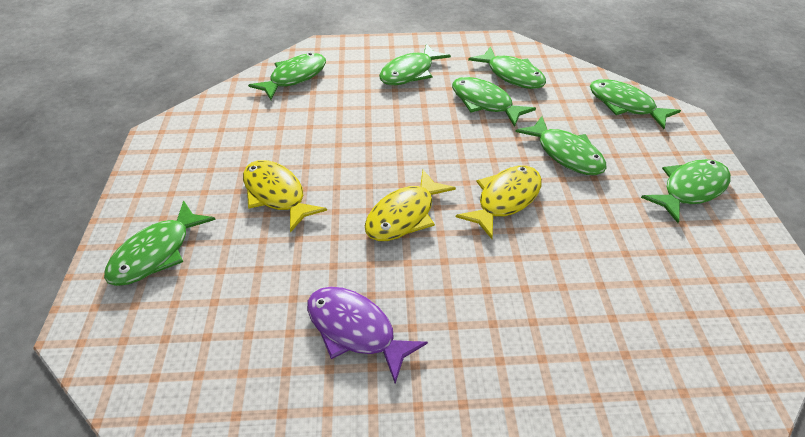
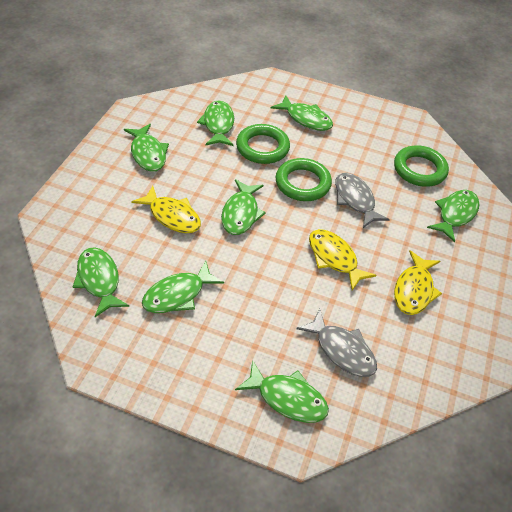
green ring: none = 0 -> [236,124,290,164] [275,158,332,201] [394,145,449,187] = 3
grey fish: none = 0 -> [296,309,377,377] [335,173,390,228] = 2
purple fish: [307,287,428,384] = 1 -> none = 0

